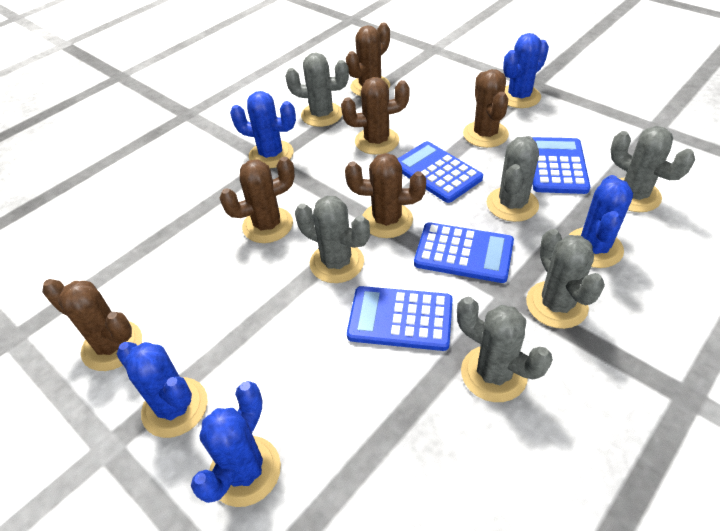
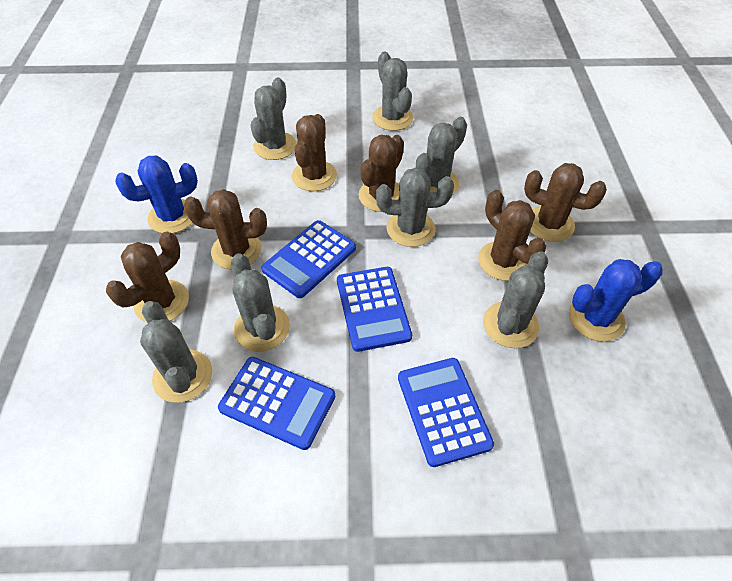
blue cactus: [117,342,208,438] [191,381,281,507] [230,91,296,168] [503,33,549,108] [569,175,633,268] = 5 -> [115,155,198,234] [569,259,663,342] = 2
grey cactus: [285,52,349,127] [295,196,370,283] [457,297,553,402] [487,136,539,222] [526,229,605,329] [611,126,695,212] = 6 -> [140,301,212,403] [231,253,290,352] [250,78,296,160] [372,51,413,131] [376,168,454,247] [416,117,467,195] [483,251,548,348] = 7

